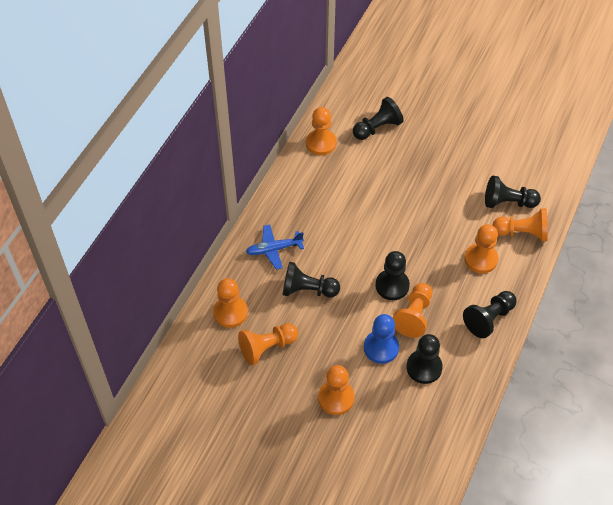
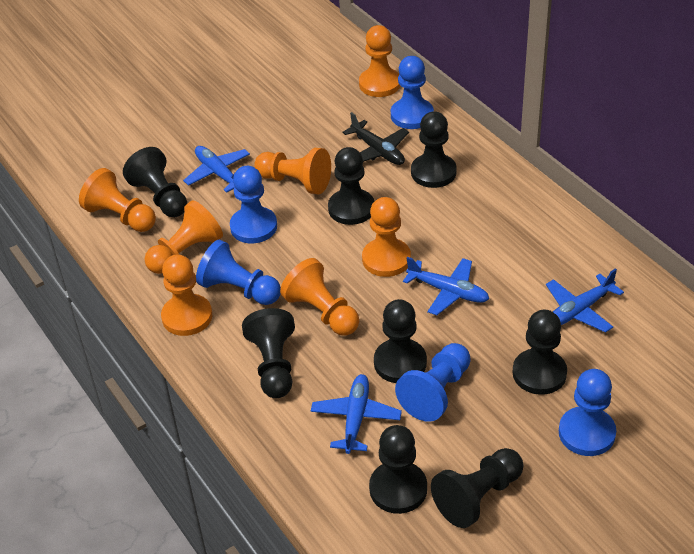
black pawn: [283,262,340,297] [353,97,404,140] [375,251,410,300] [406,334,443,384] [463,291,517,338] [485,176,541,208] = 6 -> [123,147,187,217] [242,308,295,398] [328,147,374,225] [369,425,427,514] [374,299,427,383] [411,111,457,188] [431,448,523,528] [513,310,567,395] = 8
black plane: none = 0 -> [342,112,409,165] = 1
blue pawn: [364,314,399,364] = 1 -> [196,239,281,305] [230,166,277,243] [391,56,434,129] [395,343,471,422] [559,369,616,456] = 5
blue plane: [246,224,304,270] = 1 -> [183,146,250,193] [311,374,402,454] [403,257,489,315] [546,268,624,333] = 4

